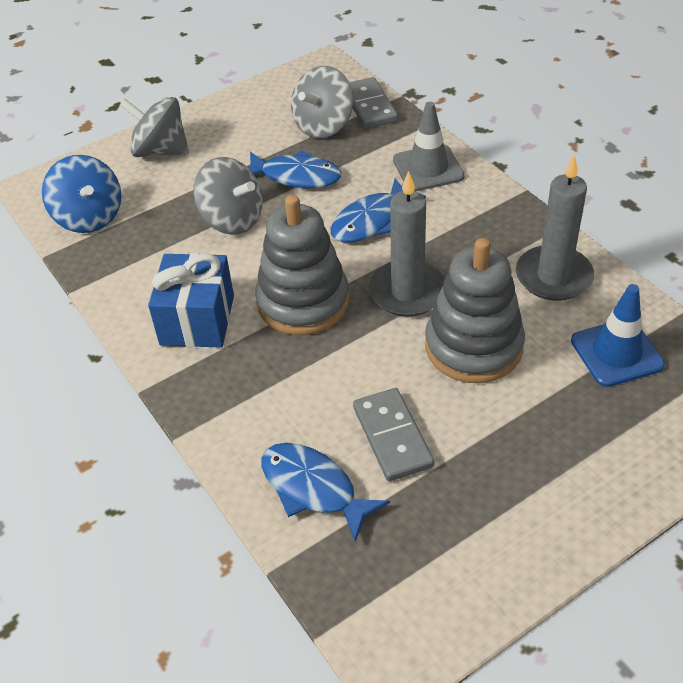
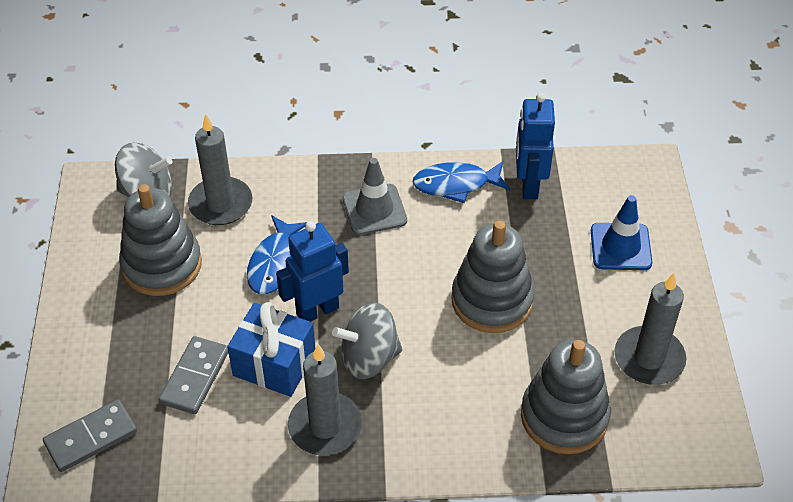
blue fish: [248,150,341,188] [261,443,390,542] [331,178,426,243] = 3 -> [247,215,307,294] [412,161,510,203] = 2
blue robot: none = 0 -> [276,221,349,322] [516,93,555,199] = 2
blue spinning top: [42,155,121,233] = 1 -> none = 0
grey candle: [369,171,445,317] [516,155,594,301] = 2 -> [188,114,252,225] [288,344,362,455] [615,273,686,385] = 3
grey spinning top: [120,97,189,157] [193,157,263,235] [291,66,353,138] = 3 -> [115,142,172,197] [332,303,403,379] = 2
grey stacking toy: [255,195,349,335] [425,238,525,383] = 2 -> [119,184,202,296] [451,221,534,333] [521,339,611,454] = 3

